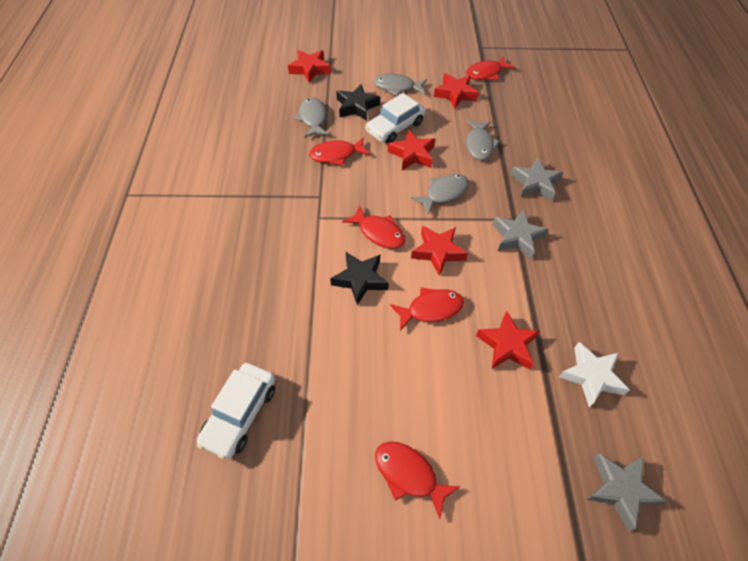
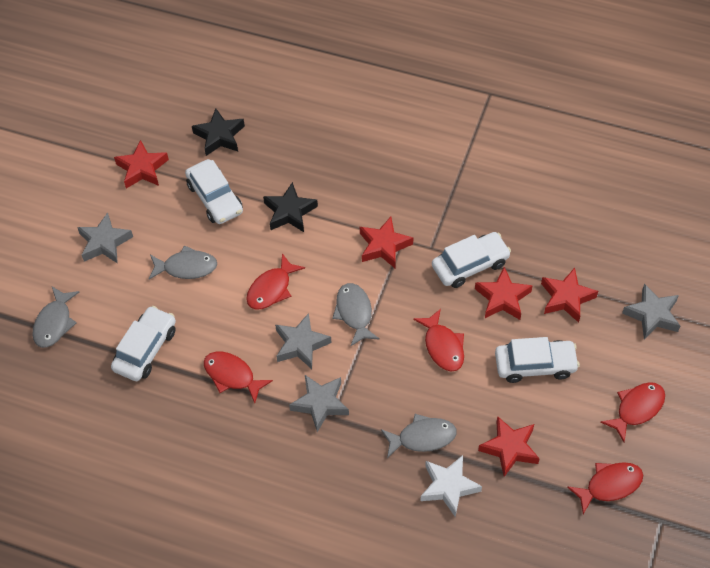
grey star: [492,210,549,259] [511,157,563,201] [587,453,667,531] = 3 -> [77,212,133,263] [275,313,332,369] [289,375,349,432] [622,284,680,339] = 4
white car: [197,363,275,459] [365,93,426,143] = 2 -> [111,306,176,381] [185,159,243,224] [432,232,511,288] [495,337,580,383] = 4

